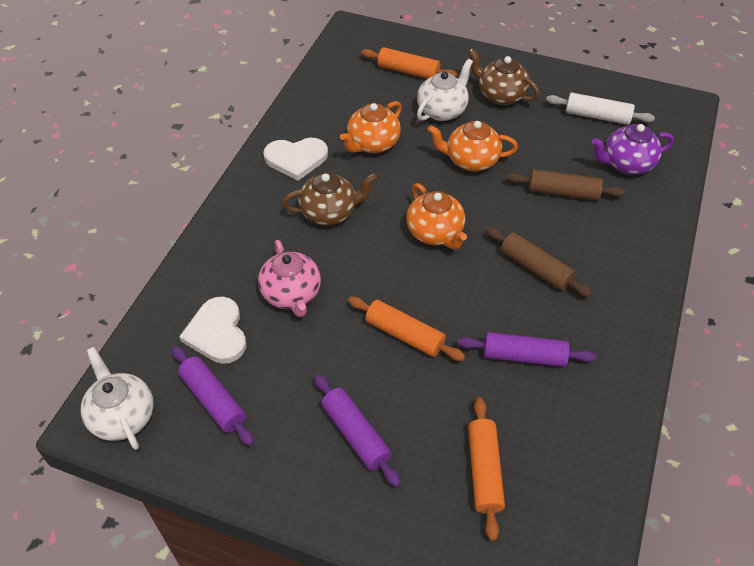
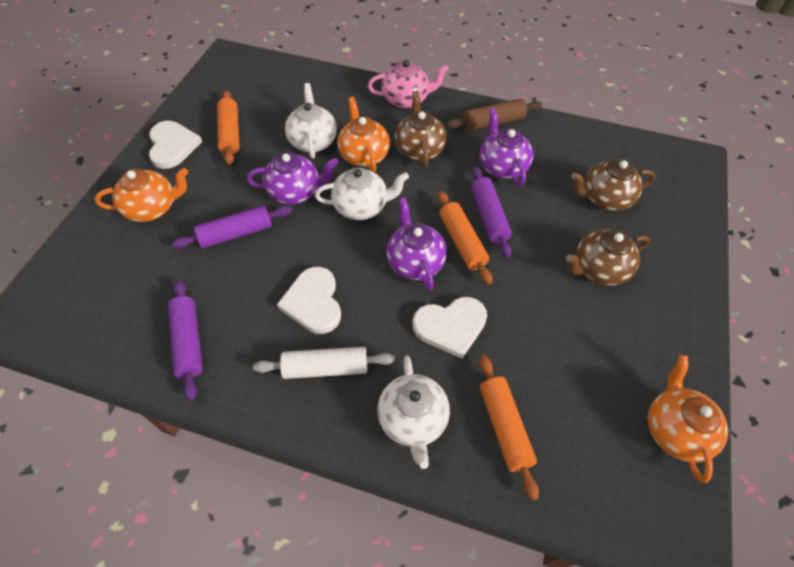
brown rolling pin: [486,227,592,297] [507,169,625,201] = 2 -> [446,99,542,131] = 1
brown teapot: [282,172,377,226] [468,48,540,105] = 2 -> [395,91,447,168] [566,229,650,286] [571,159,656,211] = 3
purple teapot: [591,124,674,175] = 1 -> [247,153,338,205] [386,198,447,291] [479,108,534,186] = 3
white heart: [179,297,246,364] [263,138,328,181] = 2 -> [149,121,202,169] [277,267,341,334] [412,297,487,359] = 3
white teapot: [81,347,154,450] [417,59,473,121] = 2 -> [285,83,337,159] [315,168,409,220] [378,355,450,469] = 3

